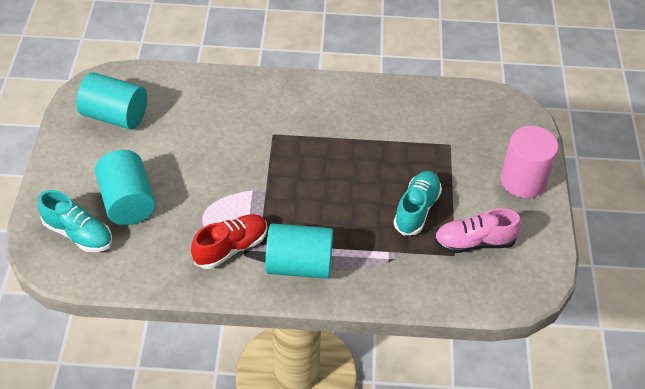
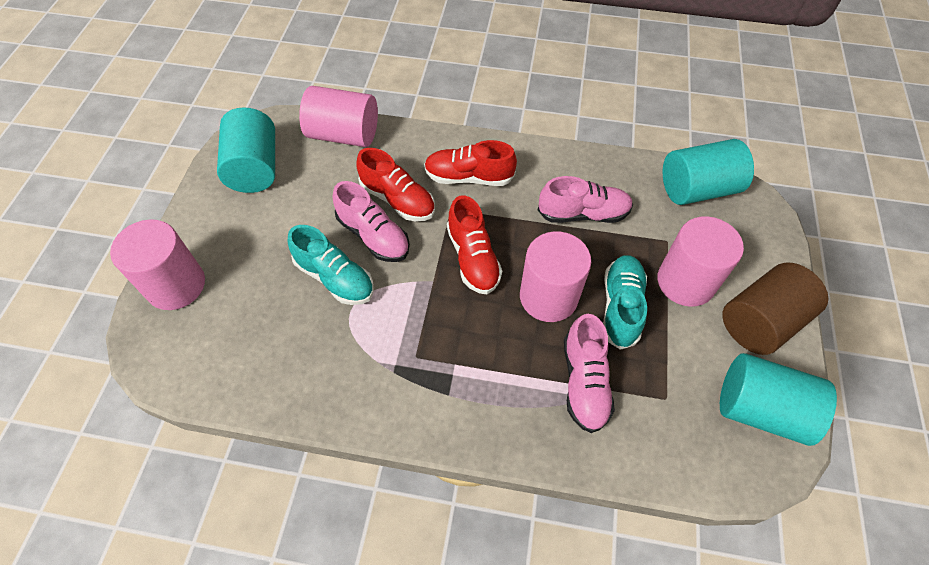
brown cylinder: none = 0 -> [722,263,828,355] = 1
pink cylinder: [501,126,559,198] = 1 -> [110,219,205,310] [299,86,378,147] [520,231,591,322] [657,216,744,307] = 4
pink shoe: [434,208,521,253] = 1 -> [333,181,410,262] [538,176,633,223] [564,314,615,433] = 3
red shoe: [191,214,268,269] = 1 -> [356,148,435,221] [424,140,517,186] [447,195,502,294] = 3

